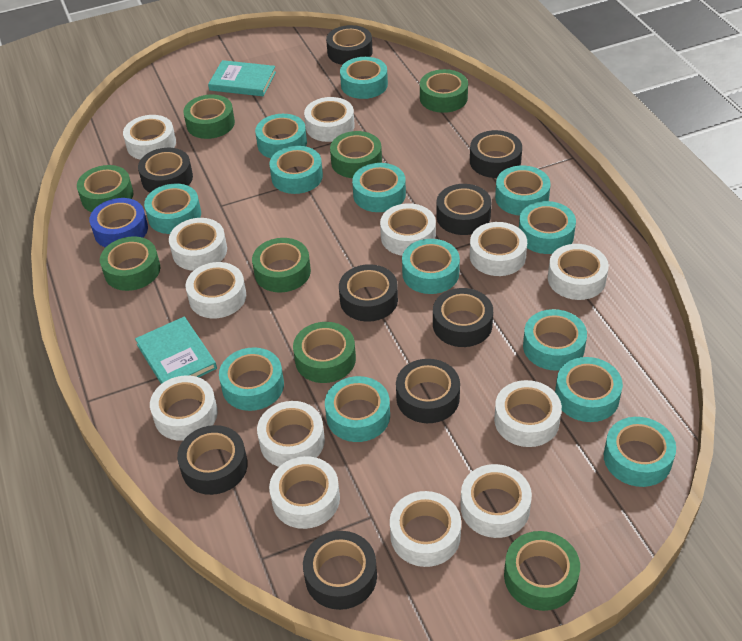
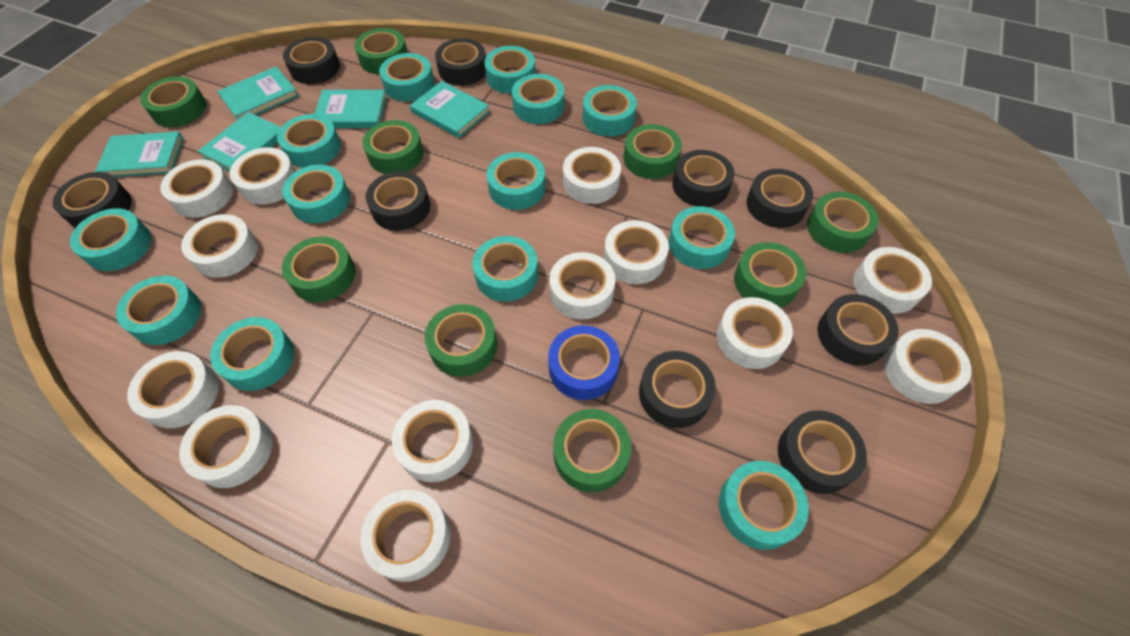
green tape: [77,165,133,212] [100,236,160,291] [183,94,235,139] [252,238,311,293] [293,322,356,383] [330,131,382,178] [420,69,468,113] [504,531,580,611] = 8 -> [140,76,206,127] [282,237,356,302] [355,28,408,74] [362,120,424,174] [425,304,497,377] [553,409,631,492] [624,124,682,179] [734,242,806,307] [807,192,878,253] = 9
turquoise book: [135,317,217,384] [208,60,276,96] = 2 -> [95,132,184,177] [198,112,281,172] [217,67,299,120] [315,90,387,128] [410,81,490,138] = 5

